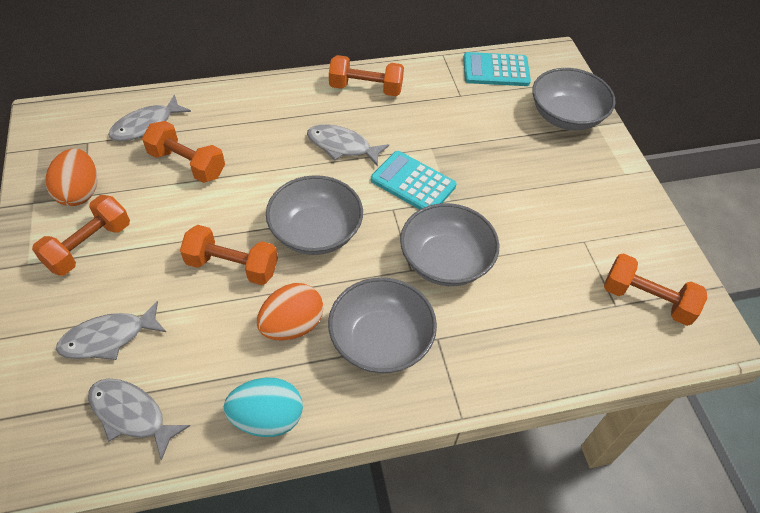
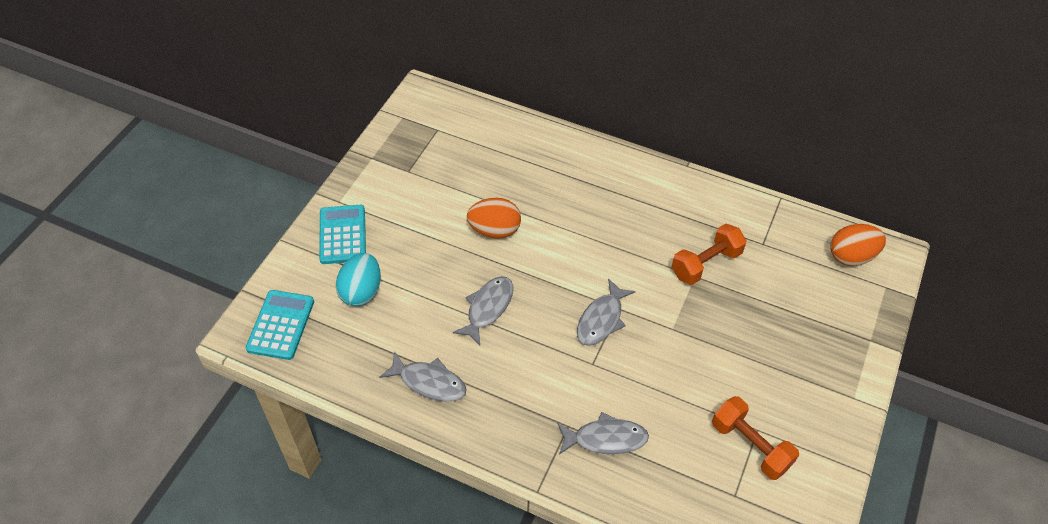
grey bowl: [266,175,363,255] [328,277,437,374] [400,203,500,286] [532,68,616,131] = 4 -> none = 0
orange dumbbell: [32,195,130,276] [142,121,225,183] [180,225,278,285] [329,55,404,96] [604,253,707,326] = 5 -> [672,223,747,285] [712,396,799,480] = 2

